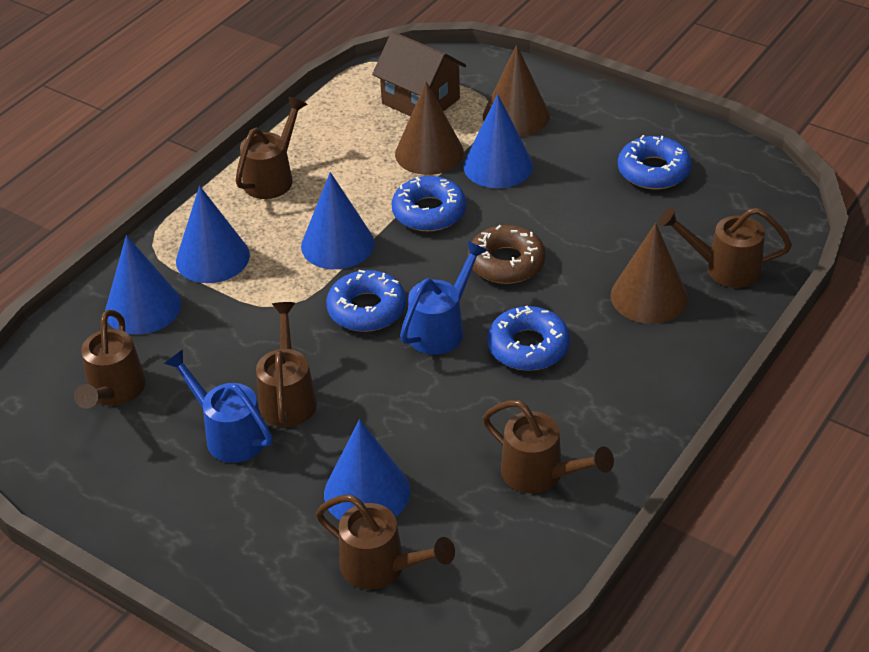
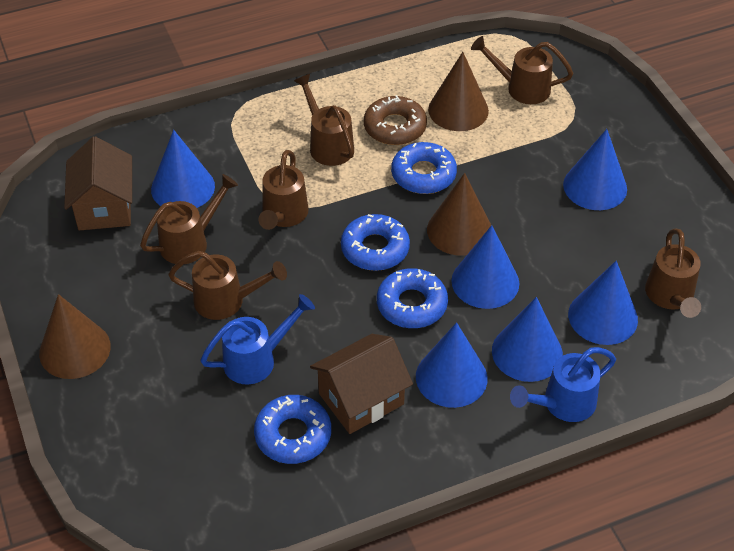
blue cone: [105,235,181,335] [176,186,250,283] [301,172,375,269] [324,419,410,520] [464,94,533,188] = 5 -> [151,130,215,208] [416,322,488,408] [451,225,519,309] [492,297,563,382] [563,129,627,210] [568,261,638,345] = 6
brown house: [372,32,466,116] = 1 -> [64,136,132,230] [310,334,413,434] = 2

